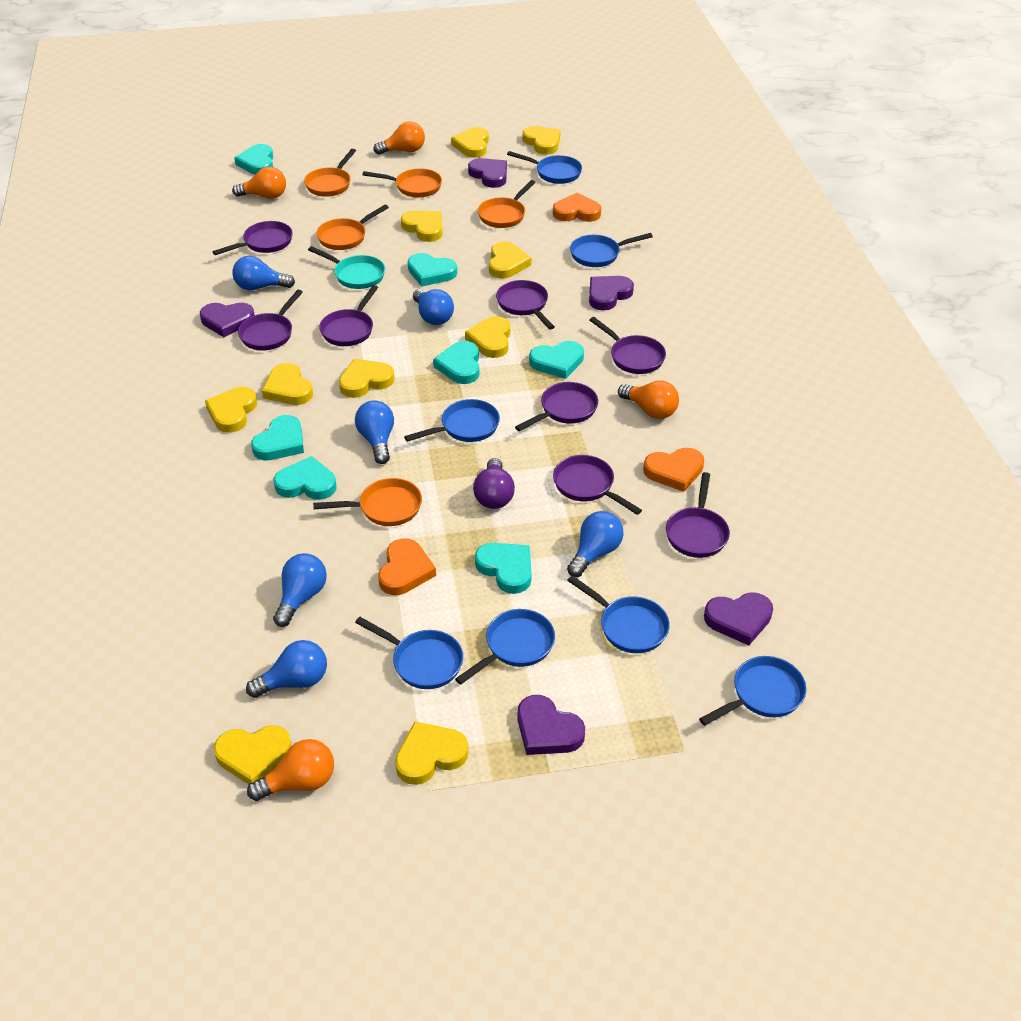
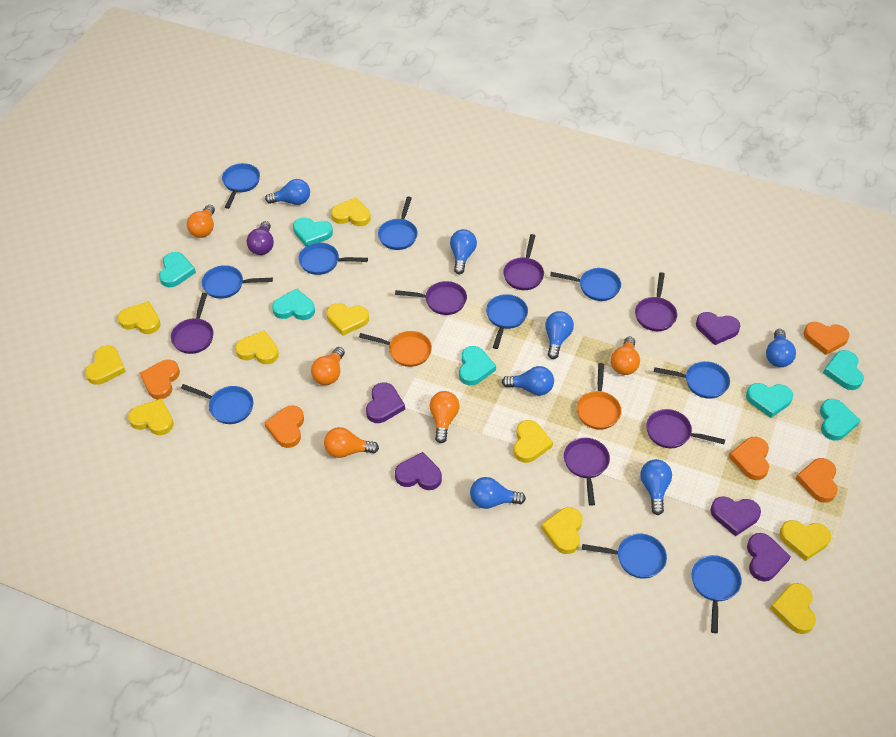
blue light bulb: [232,256,295,290] [246,640,327,698] [273,553,327,627] [355,400,394,464] [413,289,454,325] [567,511,623,577] = 6 -> [265,179,310,205] [450,229,477,274] [470,477,526,509] [502,366,554,396] [545,311,574,359] [641,459,672,515] [766,329,796,367] = 7
blue pan: [355,617,463,689] [404,399,500,442] [455,609,555,685] [507,151,582,184] [567,575,670,653] [570,233,653,267] [699,656,806,726] = 7 -> [181,384,254,424] [202,265,273,299] [222,163,260,209] [298,243,368,275] [378,196,418,250] [486,294,528,349] [550,268,621,301] [582,534,667,579] [654,361,730,399] [692,555,742,633] = 10
orange heart: [378,539,436,595] [553,193,601,222] [643,448,704,492] = 3 -> [140,360,180,399] [265,405,304,448] [729,437,769,480] [796,458,838,503] [804,322,849,355] = 5
orange light bulb: [232,167,286,199] [247,739,334,801] [373,121,425,155] [618,380,679,419] = 4 -> [187,205,215,238] [311,347,345,385] [324,427,379,458] [430,391,460,443] [611,337,640,375] = 5
orange pan: [304,149,356,197] [313,478,422,526] [317,205,389,250] [363,168,442,198] [478,180,536,228] = 5 -> [359,331,432,367] [577,363,621,430] = 2
purple pan: [213,221,293,255] [238,290,303,350] [319,285,378,346] [496,280,555,330] [515,382,598,431] [553,455,642,515] [590,317,666,374] [666,472,730,558] = 8 -> [171,293,214,354] [395,281,467,315] [503,234,544,290] [564,438,610,506] [635,272,677,331] [646,409,725,448] = 6
turquoise pan: [308,246,385,289] = 1 -> none = 0

